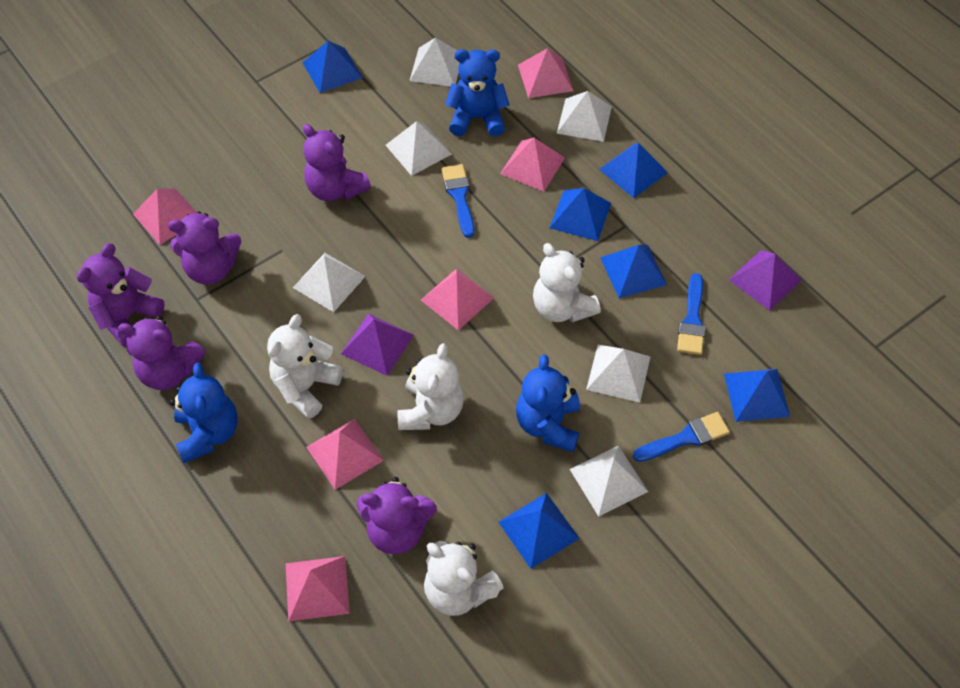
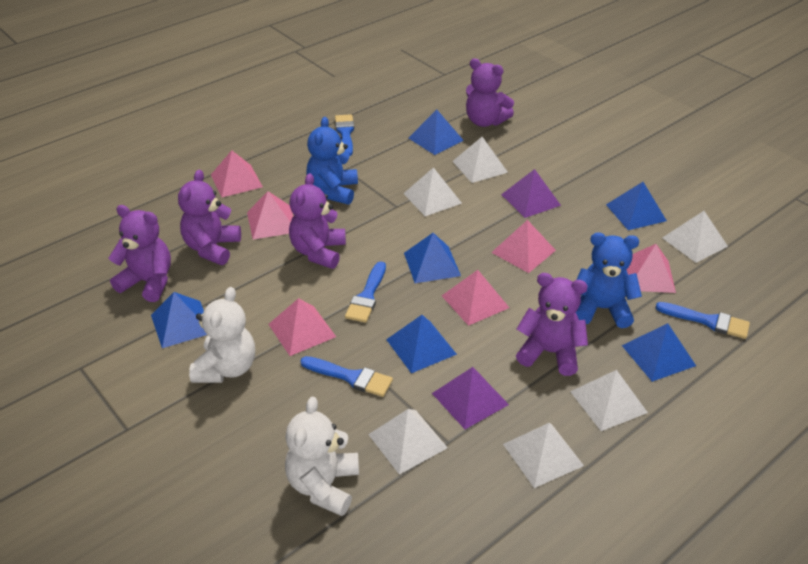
blue brush: [442,164,474,238] [633,412,730,462] [677,273,705,355] = 3 -> [300,356,393,397] [335,114,354,156] [345,261,386,323] [656,302,750,339] = 4
blue teddy bear: [170,363,238,463] [445,49,510,137] [516,354,580,452] = 3 -> [306,117,358,205] [576,232,642,328] = 2
white teddy bear: [267,314,343,419] [398,343,464,430] [424,541,504,616] [533,243,601,322] = 4 -> [189,287,255,383] [285,397,359,516] = 2

